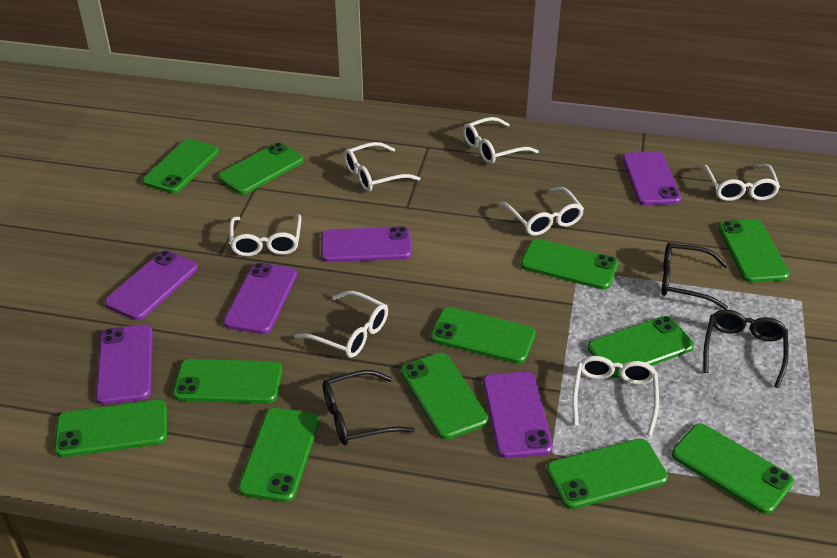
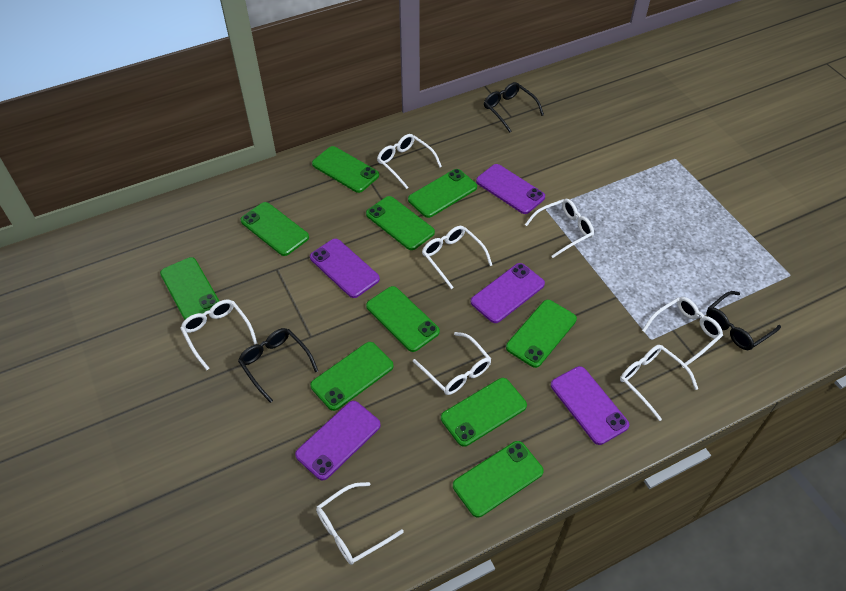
green phone: [54,400,167,457] [143,139,219,193] [173,359,282,404] [218,142,303,195] [238,408,319,502] [401,353,488,439] [430,307,536,364] [521,238,619,290] [547,439,668,509] [588,316,694,378] [672,423,794,514] [718,219,790,283] = 12 -> [160,257,219,320] [241,202,309,256] [310,342,394,411] [312,146,379,193] [366,196,435,250] [366,286,440,352] [408,169,477,218] [441,378,527,447] [453,441,544,517] [506,300,577,368] = 10
purple phone: [96,325,153,405] [105,250,198,320] [223,263,297,334] [321,226,412,262] [483,372,553,458] [622,151,681,205] = 6 -> [295,401,381,480] [310,239,380,298] [471,263,545,323] [476,164,545,214] [551,366,629,445] = 5
white glasses: [229,214,301,256] [294,291,388,358] [344,142,420,192] [463,117,539,164] [499,187,584,236] [572,356,659,436] [702,164,780,201] = 7 -> [180,300,258,370] [316,482,404,565] [377,134,442,189] [413,332,491,395] [422,226,492,289] [525,199,594,258] [620,345,698,421] [642,297,723,368] = 8

